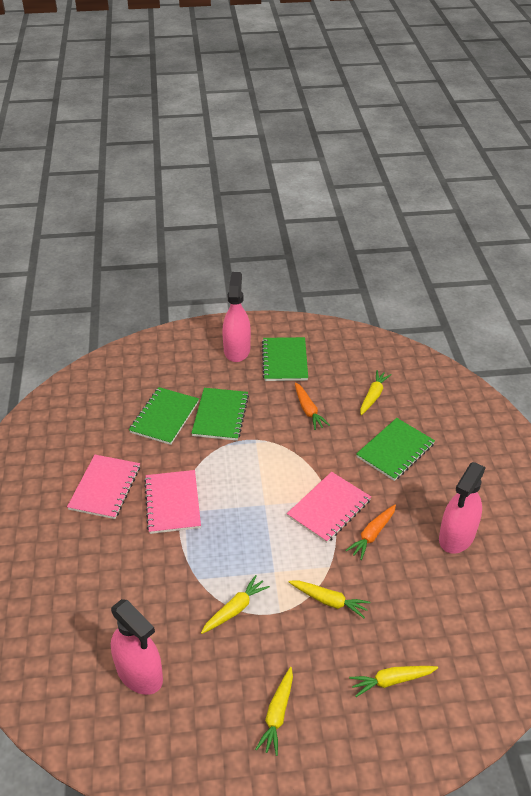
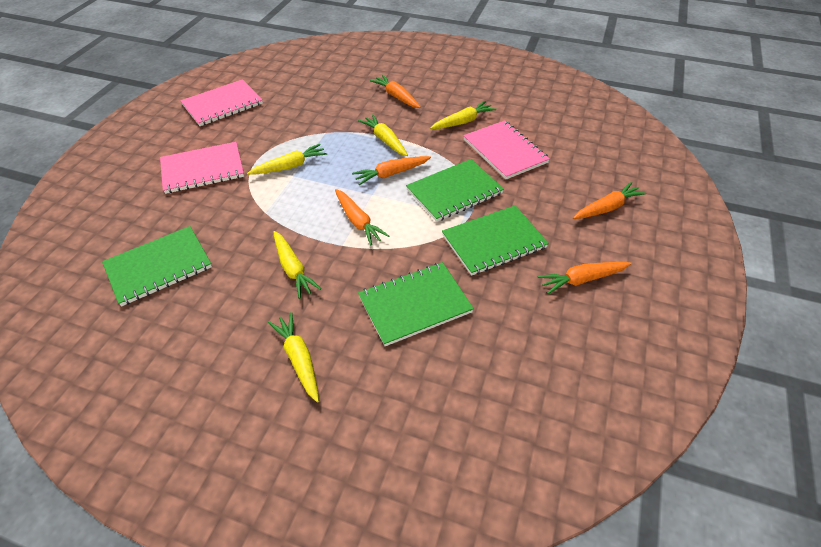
orange carrot: [295,382,330,430] [345,505,396,560] = 2 -> [335,189,389,245] [352,156,431,185] [370,75,421,108] [538,262,632,294] [573,182,646,219] = 5
pink spray bottle: [111,599,163,695] [222,272,251,362] [439,462,486,554] = 3 -> none = 0

